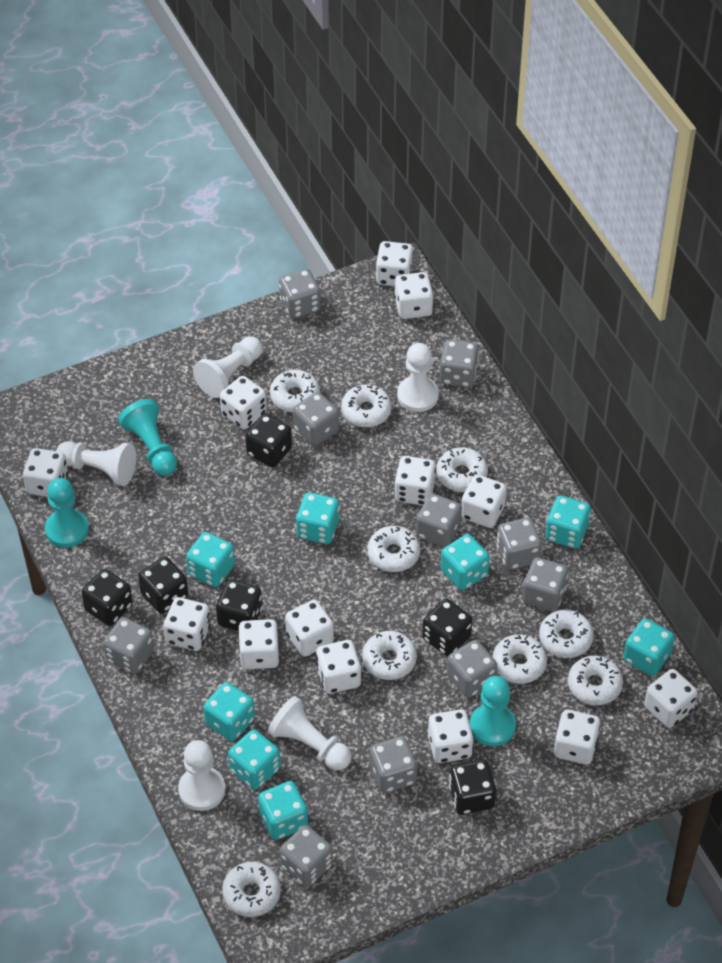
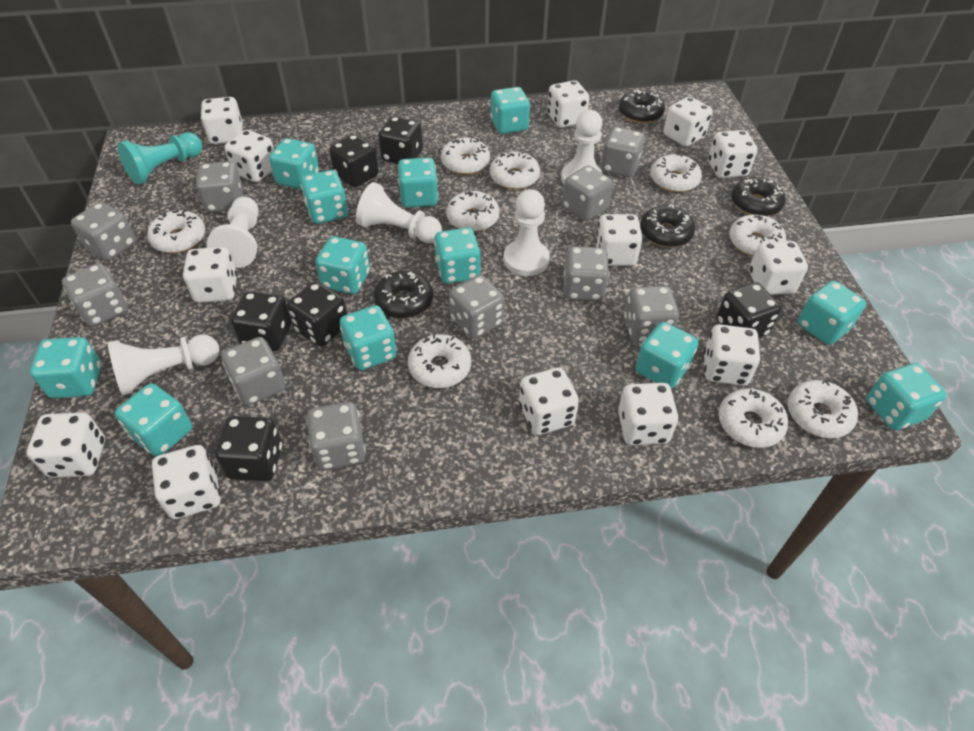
black donut: none = 0 -> [374,271,433,318] [619,90,665,123] [640,204,695,247] [732,177,785,216] = 4
turquoise dice: [186,532,235,587] [203,682,255,741] [228,730,280,790] [258,781,308,840] [296,492,340,544] [441,534,490,590] [545,495,591,549] [623,618,675,676] = 8 -> [30,337,101,398] [115,383,192,457] [269,138,319,190] [301,170,348,224] [316,236,370,294] [340,305,397,370] [398,157,438,207] [434,228,481,284] [490,87,530,134] [635,322,699,389] [798,281,866,345] [866,363,947,430] = 12
turquoise pawn: [45,478,89,548] [118,399,177,476] [470,676,516,746] = 3 -> [117,132,202,185] = 1

